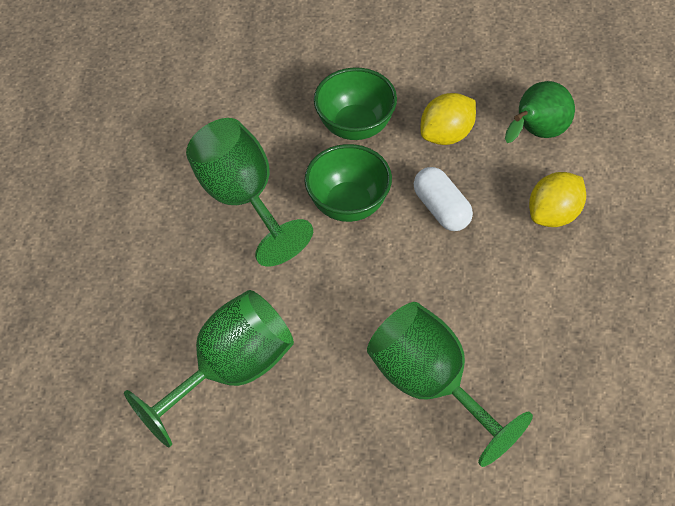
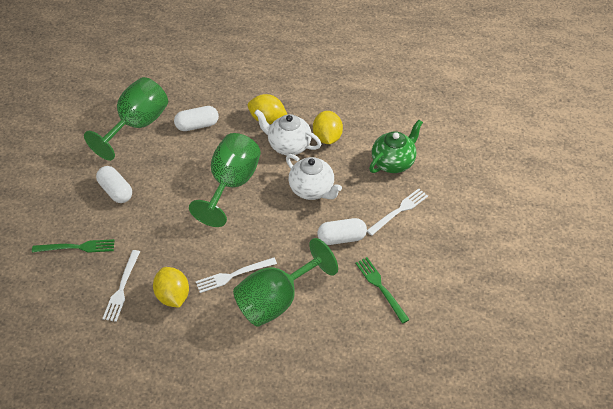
green bowl: [304,144,392,222] [314,67,397,140] = 2 -> none = 0
green fork: none = 0 -> [32,239,115,253] [355,257,410,324] = 2
green pear: [505,81,575,143] = 1 -> none = 0
green teapot: none = 0 -> [369,120,423,173] = 1
white capsule: [414,167,473,231] = 1 -> [96,166,132,203] [174,106,219,131] [317,218,367,245] = 3
white fork: none = 0 -> [102,250,140,322] [195,257,277,293] [367,189,428,236] = 3
white teapot: none = 0 -> [254,109,321,155] [286,154,342,200] = 2
yellow lemon: [420,93,476,145] [529,172,586,227] = 2 -> [153,267,189,308] [248,94,287,124] [313,111,343,144] = 3

